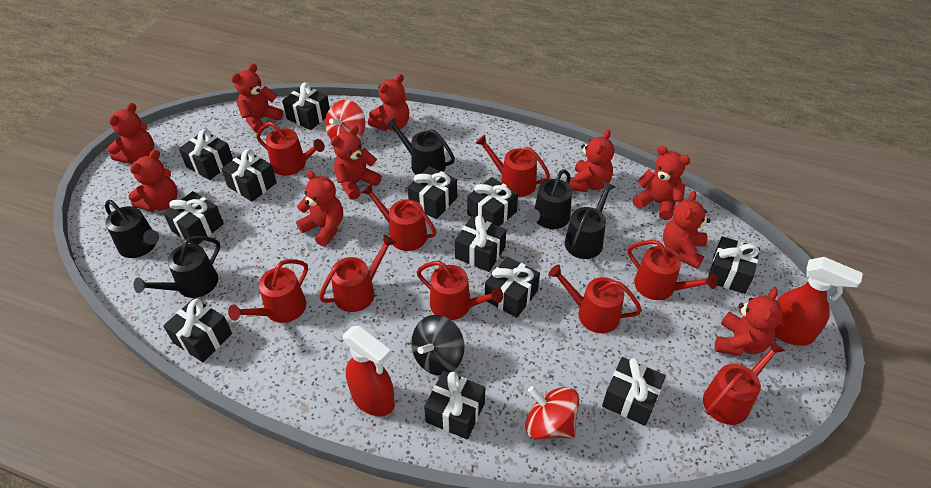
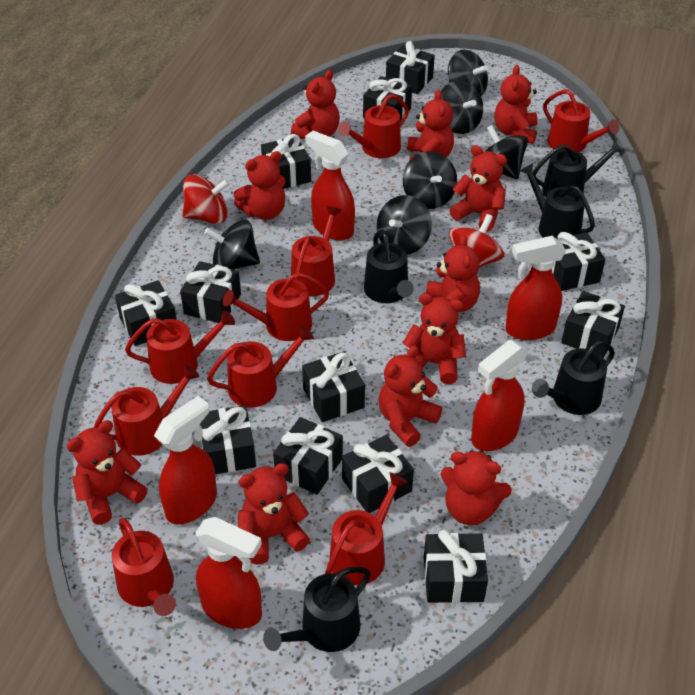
black spinning top: [411,315,465,375] = 1 -> [204,220,260,270] [377,195,432,255] [403,151,457,209] [441,81,483,134] [448,50,488,96] [486,125,528,180] = 6
red spray bottle: [343,326,395,416] [775,257,863,346] = 2 -> [154,396,217,524] [195,517,262,629] [305,131,355,240] [471,340,529,451] [505,236,566,340] = 5
red teddy bear: [108,103,154,164] [128,149,178,212] [231,64,283,133] [296,170,343,247] [331,126,382,200] [368,74,409,131] [569,130,614,192] [633,146,690,220] [663,191,711,269] [715,288,783,356] = 10 -> [67,420,148,525] [234,151,285,220] [238,463,310,565] [291,70,340,139] [379,346,442,447] [402,293,466,384] [407,90,454,160] [426,234,480,312] [441,450,512,525] [449,145,507,232] [494,65,537,144] = 11

